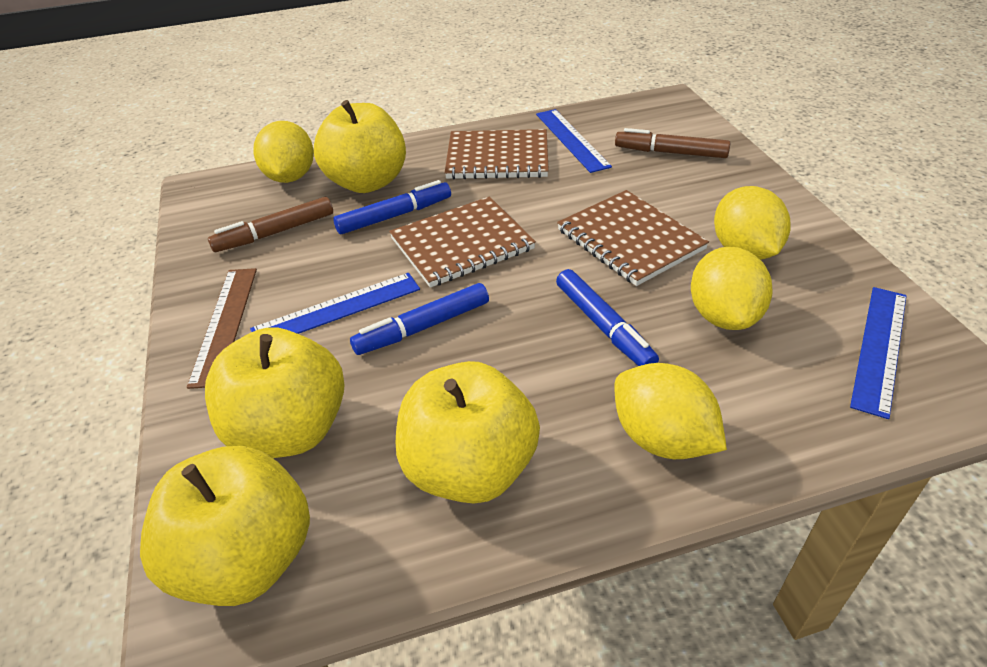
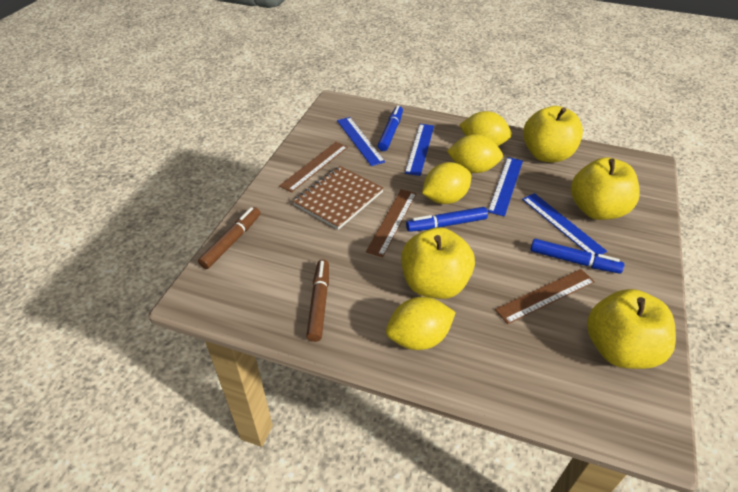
blue ruler: [250,273,420,334] [536,109,612,173] [850,287,907,419] = 3 -> [337,117,385,166] [405,124,434,176] [488,157,523,217] [522,193,607,254] = 4
brown notebook: [389,197,536,288] [445,129,549,179] [557,190,709,286] = 3 -> [293,166,384,230] = 1
brown ruler: [187,268,257,389] = 1 -> [279,142,348,193] [366,189,417,257] [495,269,595,324] = 3

